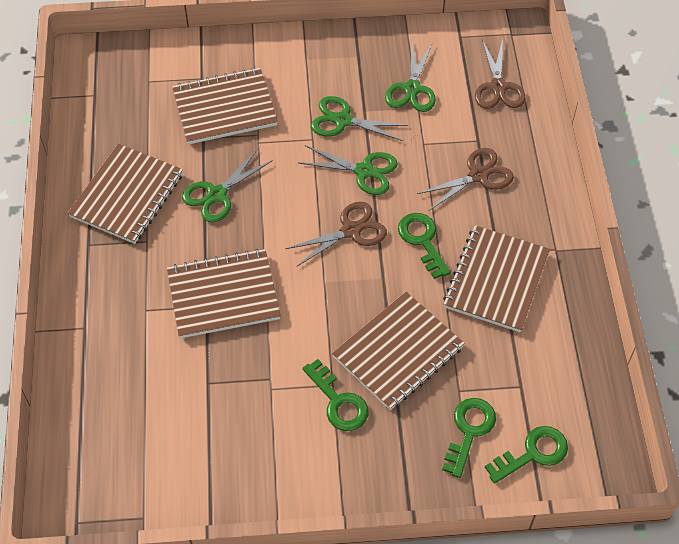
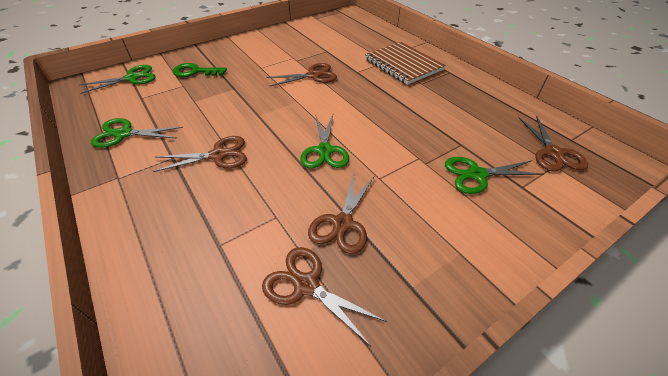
brown notebook: [68,144,183,244] [167,249,281,338] [172,67,278,145] [332,292,465,410] [443,225,550,332] = 5 -> [365,42,446,85] = 1
brown scissors: [285,202,387,267] [417,148,514,210] [475,39,526,109] = 3 -> [153,136,247,172] [262,247,387,346] [266,63,337,86] [308,173,375,254] [518,115,588,172] = 5
green key: [302,359,368,431] [398,213,451,279] [442,398,496,478] [485,426,568,484] = 4 -> [173,63,227,77] = 1

